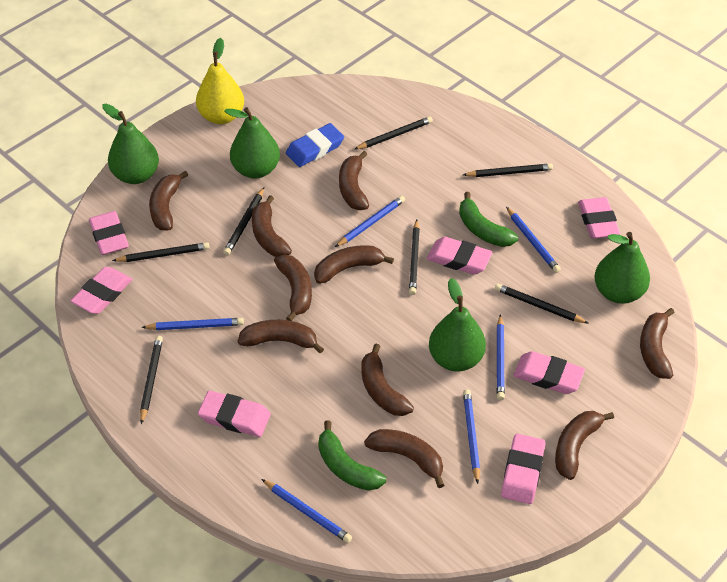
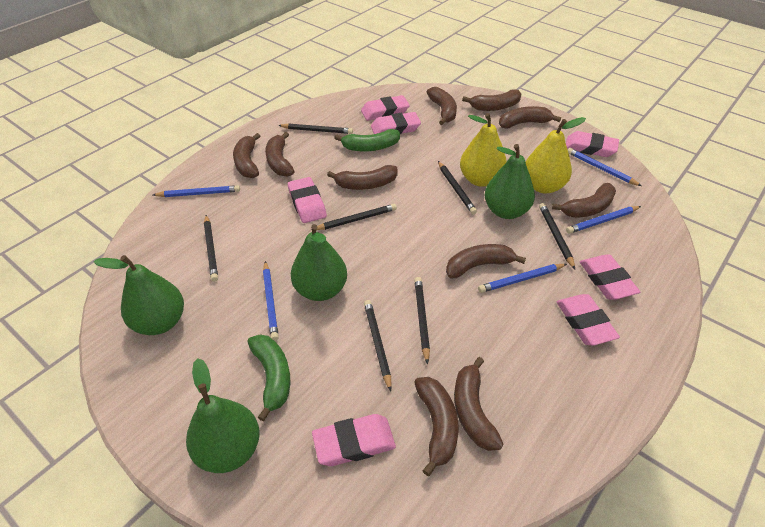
blue eraser: [286,123,344,167] = 1 -> none = 0
blue pencil: [142,318,244,330] [262,479,352,543] [335,196,405,247] [463,389,480,484] [497,314,505,400] [506,207,561,273] = 6 -> [153,185,240,197] [263,261,279,341] [478,264,567,293] [566,206,641,234] [568,148,641,186] = 5
yellow pear: [196,38,244,124] = 1 -> [460,113,507,187] [526,117,586,193] = 2

